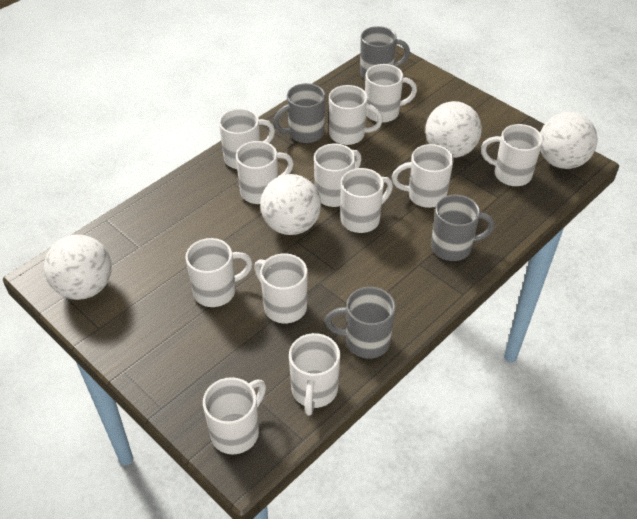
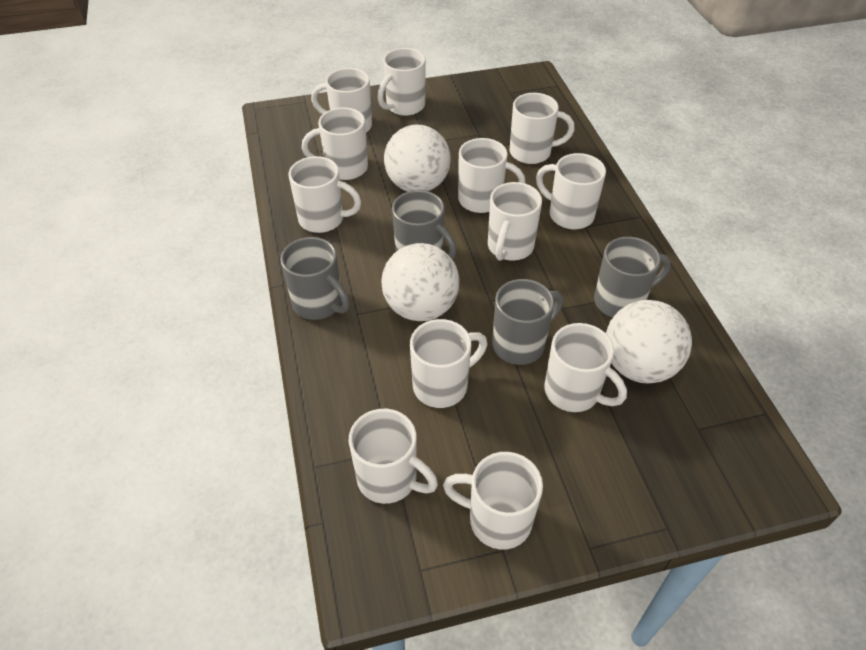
white ball: [44,235,112,300] [260,174,321,235] [425,101,482,158] [540,112,598,169] = 4 -> [381,243,459,321] [384,124,451,192] [606,300,692,383] = 3

